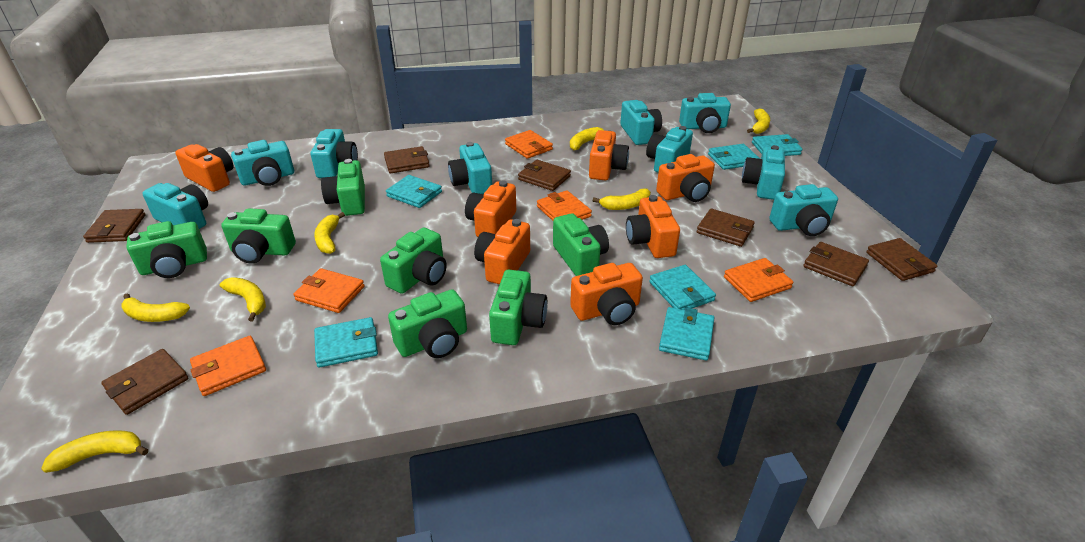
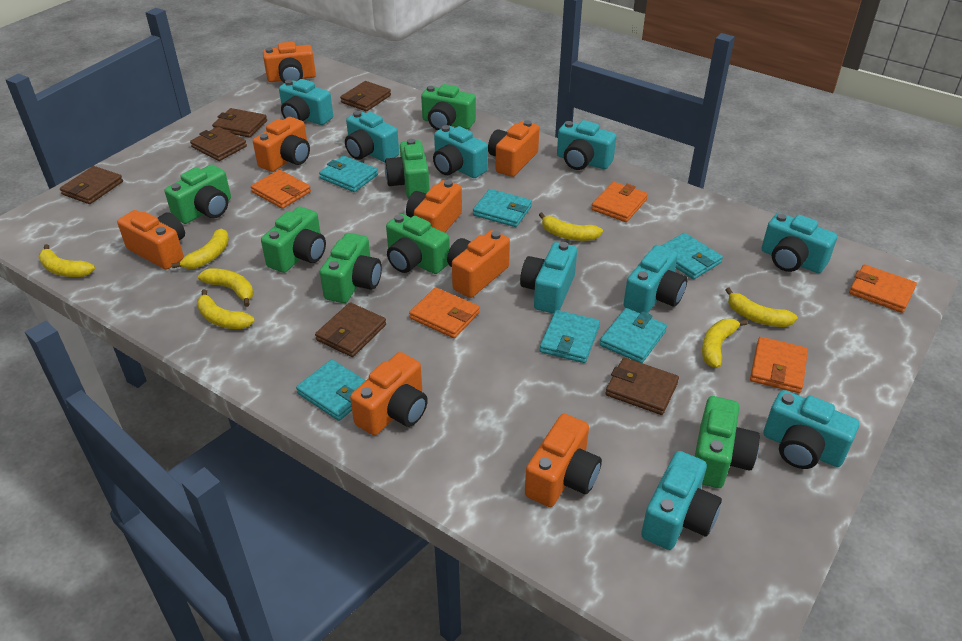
brown wallet: [83,209,146,243] [101,349,188,415] [384,146,430,173] [518,160,571,191] [697,209,755,247] [803,242,869,286] [866,238,937,281] = 7 -> [60,166,123,204] [190,127,247,161] [212,108,267,138] [315,302,386,357] [340,81,391,111] [605,357,679,415] = 6
orange camera: [175,144,233,192] [465,180,516,237] [474,219,530,284] [570,263,643,325] [589,130,629,180] [626,195,680,258] [656,154,715,202] = 7 -> [117,210,185,270] [253,117,310,172] [263,42,316,83] [350,352,428,435] [406,180,462,233] [447,230,510,298] [488,120,539,177] [525,414,602,507] = 8

